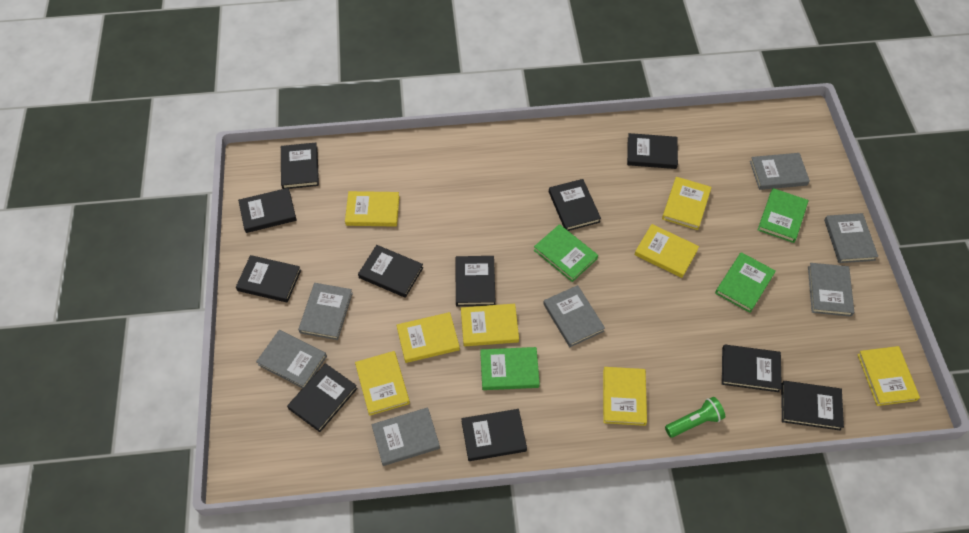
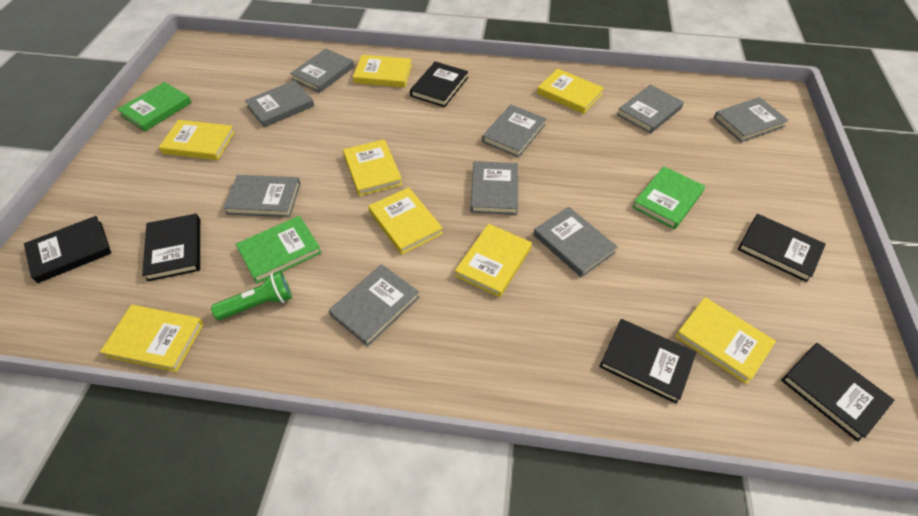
black book: [236,255,301,303] [238,188,297,233] [281,143,319,189] [287,363,358,432] [358,245,423,298] [455,256,495,306] [461,409,527,461] [549,179,601,231] [627,133,678,169] [722,345,782,392] [781,381,844,431] = 11 -> [24,216,111,283] [142,214,200,282] [410,62,468,107] [599,319,696,404] [738,214,826,282] [781,343,894,442] = 6
green book: [480,347,540,390] [534,224,598,282] [715,252,776,313] [758,188,808,243] = 4 -> [117,82,192,131] [236,216,322,284] [632,166,705,230] = 3
grey book: [256,330,327,388] [298,283,353,340] [372,407,440,466] [543,285,605,347] [750,153,810,190] [808,263,854,317] [824,213,878,263] = 7 -> [223,175,301,217] [245,80,314,127] [290,49,354,93] [329,264,420,346] [471,161,518,215] [482,105,547,157] [533,207,618,277] [617,85,684,134] [714,97,789,142] = 9

